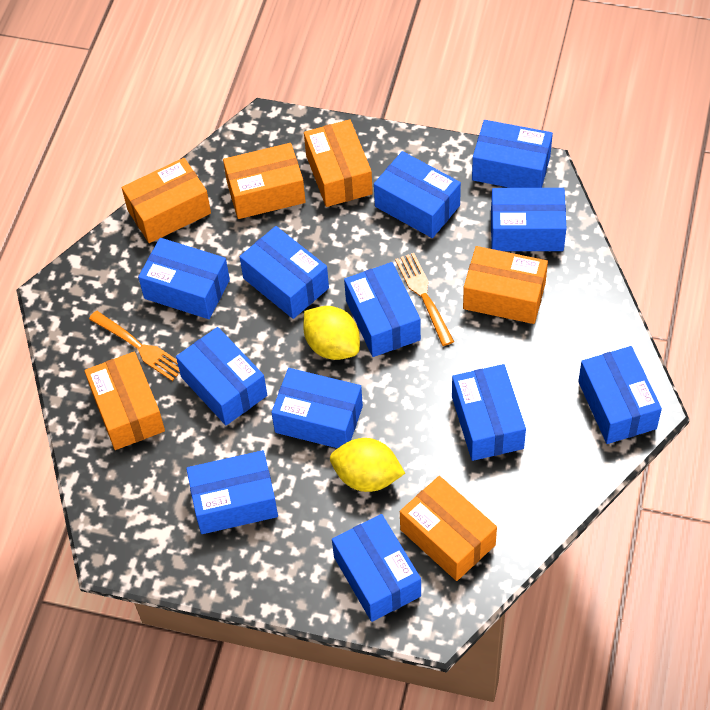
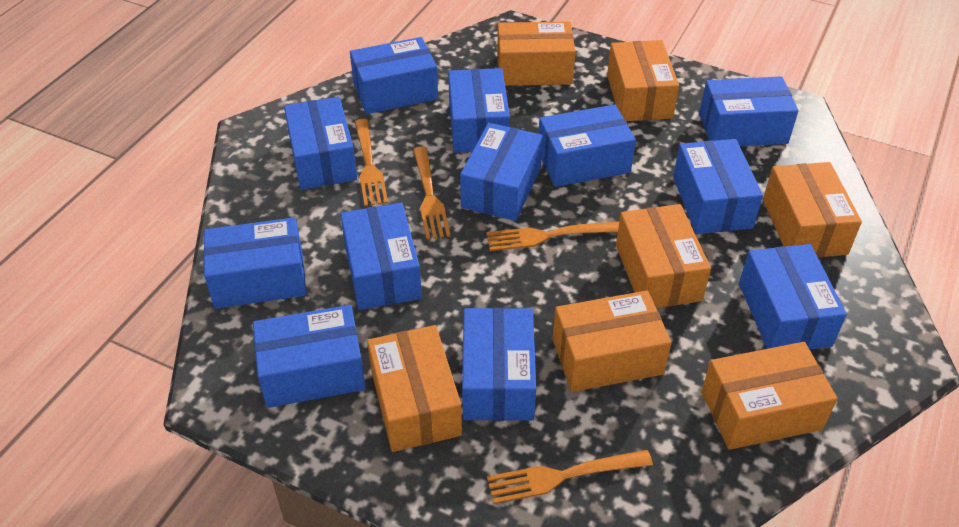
orange box: [84,352,165,450] [122,158,211,243] [223,143,306,219] [304,119,373,207] [400,476,497,581] [463,246,548,324] = 6 -> [367,325,462,452] [497,21,575,86] [552,291,672,392] [607,40,679,121] [616,204,711,308] [701,342,838,450] [763,162,862,258] = 7
orange fork: [89,311,180,381] [395,253,454,346] = 2 -> [355,119,388,206] [413,147,451,240] [486,221,619,251] [487,450,653,504] = 4
yellow lemon: [303,306,360,360] [330,438,405,492] = 2 -> none = 0

